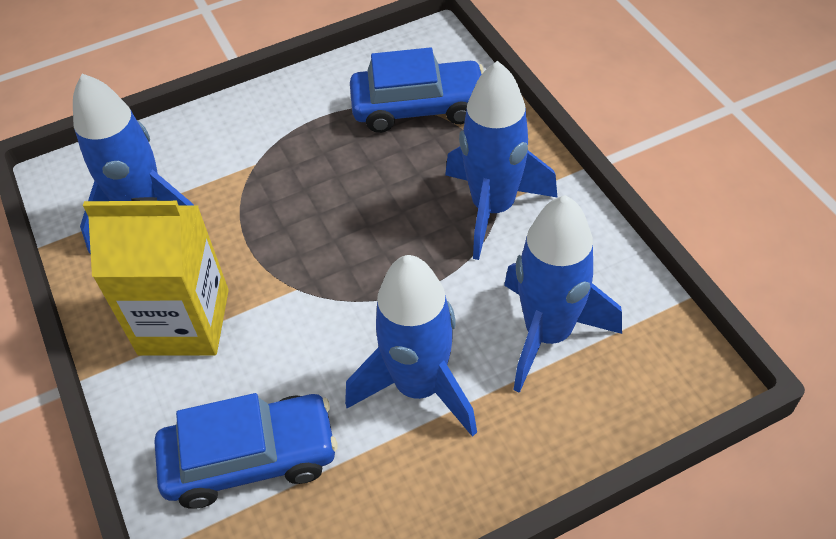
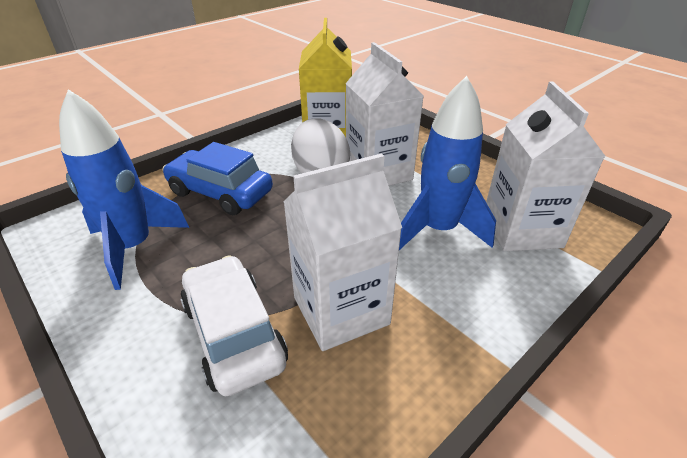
blue car: [155,393,337,509] [350,47,484,133] = 2 -> [162,142,273,215] = 1
blue rocket: [73,74,194,254] [345,255,477,437] [445,61,558,260] [504,195,622,393] = 4 -> [59,89,189,290] [399,76,496,250] = 2
white car: none = 0 -> [181,255,288,396] = 1
white carton: none = 0 -> [283,153,402,351] [346,42,424,186] [486,82,605,251] = 3
white egg: none = 0 -> [291,118,350,173] = 1

